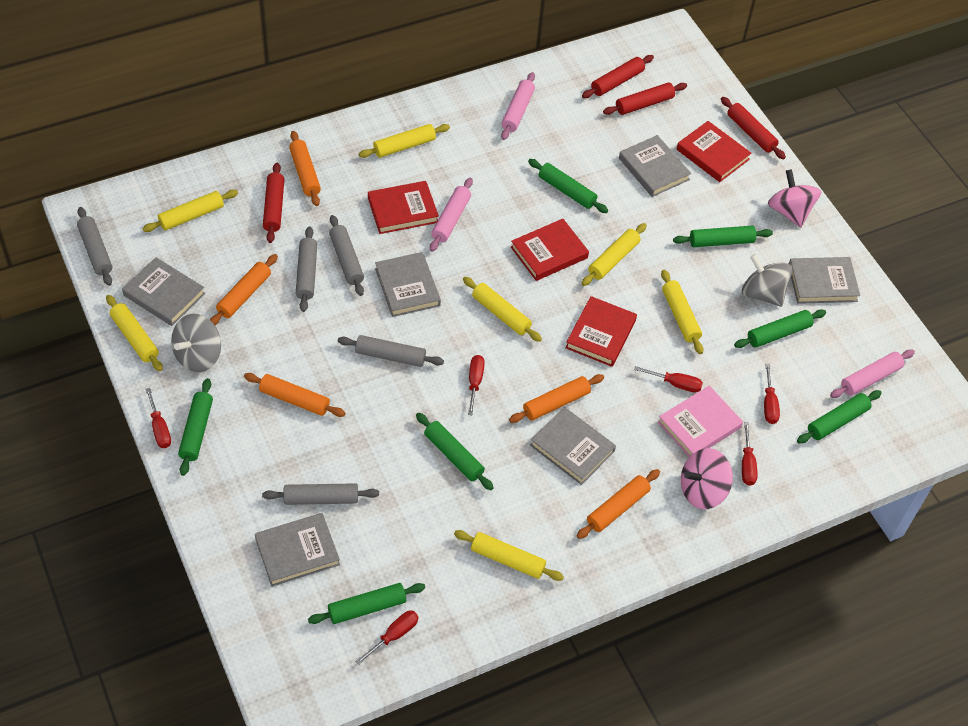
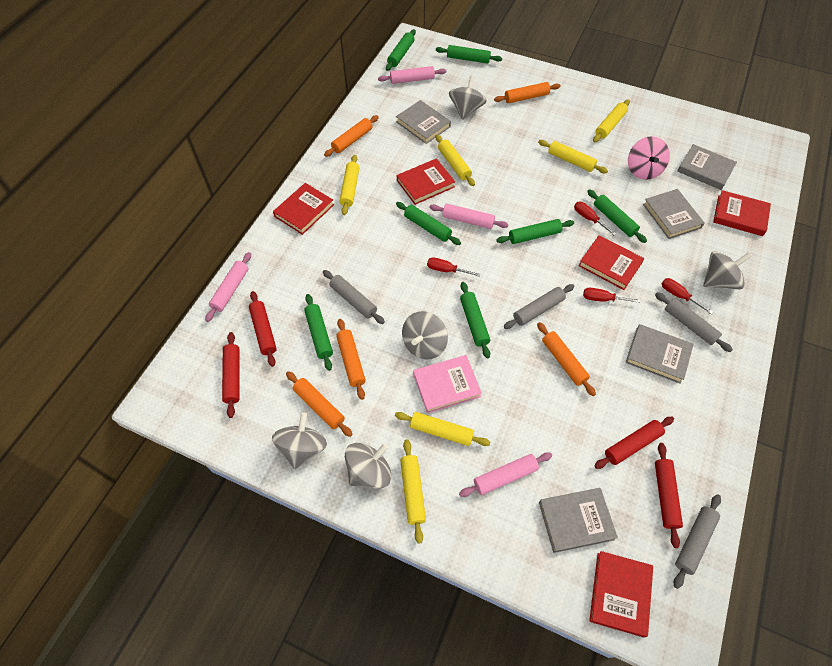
grey book: [122,257,205,326] [255,513,340,587] [375,252,441,317] [530,407,616,485] [619,135,691,197] [789,257,860,304] = 6 -> [396,100,451,144] [539,488,618,553] [626,324,694,384] [643,189,705,239] [677,144,737,190] = 5
grey rolling pin: [77,207,113,286] [262,483,379,505] [295,227,317,312] [329,215,364,296] [338,335,444,367] = 5 -> [323,270,385,324] [504,284,575,329] [655,292,733,352] [674,494,721,589] = 4
grey spinning top: [171,314,221,372] [742,254,793,307] = 2 -> [272,412,327,469] [345,443,391,489] [402,311,448,359] [449,75,487,120] [703,251,752,289] = 5
pink rolling pin: [430,178,473,252] [501,72,535,140] [830,349,915,398] = 3 -> [205,252,251,322] [378,66,446,84] [430,204,509,229] [459,452,552,497] = 4
pink spinning top: [681,448,733,509] [768,169,822,227] = 2 -> [628,136,670,180] = 1
red book: [368,181,439,234] [511,219,589,281] [566,296,637,367] [676,121,751,182] = 4 -> [273,183,334,235] [397,158,455,205] [578,235,644,290] [589,551,653,637] [713,190,771,236] = 5
red screwdriver: [145,388,171,448] [355,611,418,665] [468,355,485,415] [634,366,703,393] [742,422,758,486] [764,364,780,424] = 6 -> [427,257,480,277] [574,202,616,236] [583,288,641,303] [662,278,713,314] = 4
yellow rolling pin: [106,295,163,371] [142,190,238,232] [359,124,450,158] [454,530,564,581] [463,277,542,342] [582,223,647,286] [661,270,704,354] = 7 -> [340,155,359,215] [395,412,490,446] [400,439,426,544] [436,135,475,186] [538,140,608,173] [593,99,630,143] = 6

